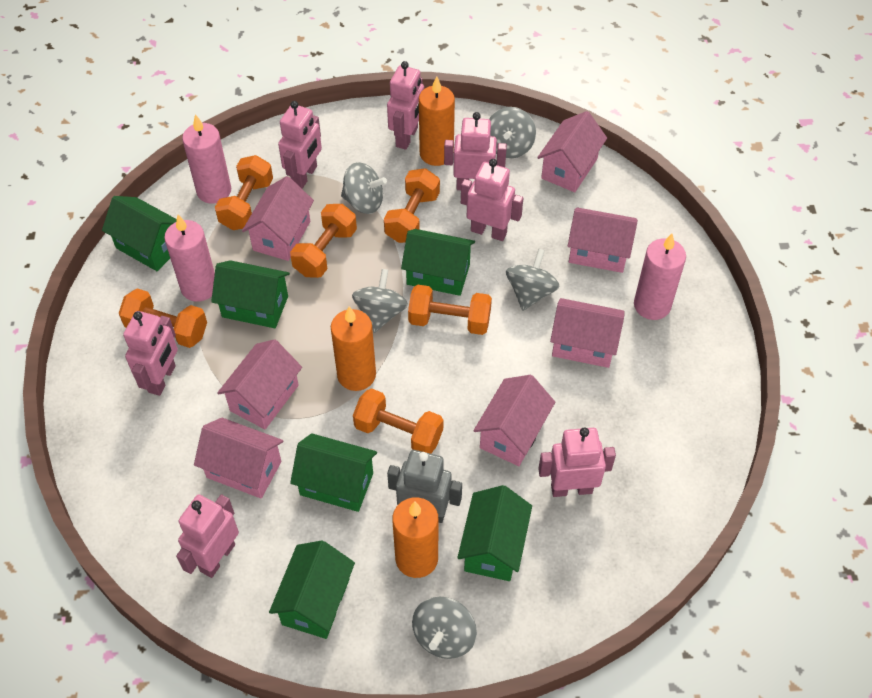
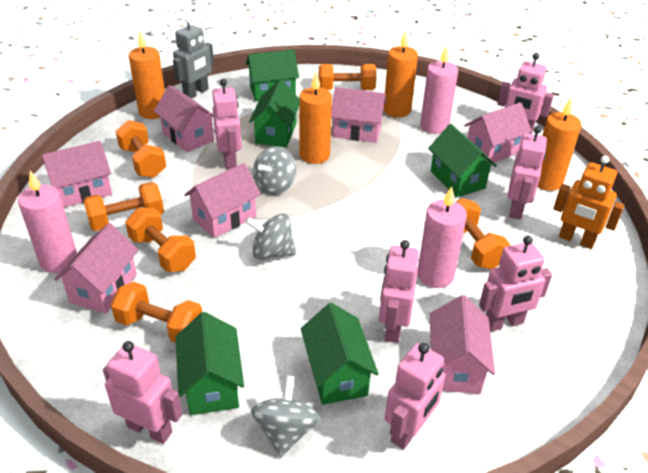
green house: [102,196,177,271] [211,260,290,328] [269,540,355,639] [290,433,377,512] [401,229,475,296] [457,485,532,581] = 6 -> [175,312,244,415] [246,50,299,101] [249,80,299,147] [301,303,379,405] [428,124,497,197] = 5
grey spinning top: [341,162,387,214] [352,269,408,333] [412,597,477,659] [489,107,536,159] [506,248,559,311] = 5 -> [245,213,296,260] [251,375,320,458] [253,146,296,195] = 3
orange candle: [331,306,376,391] [392,497,438,578] [419,76,455,166] = 3 -> [129,31,165,119] [299,72,332,164] [383,30,418,117] [538,97,582,191] = 4
orange robot: none = 0 -> [553,156,625,249] = 1

